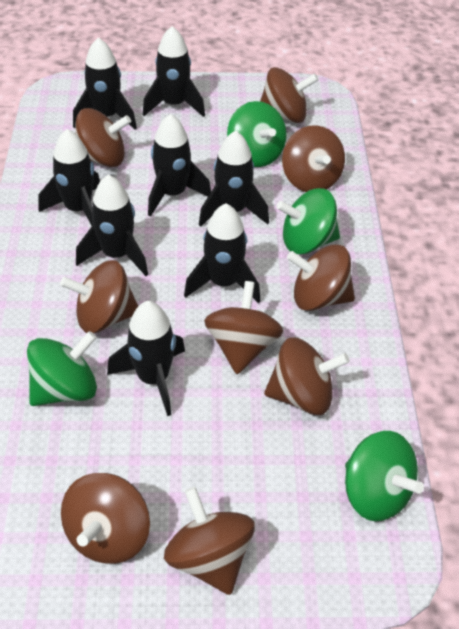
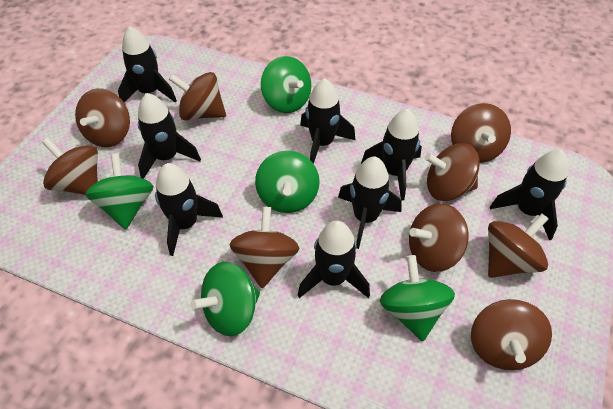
green spinning top: [27,331,97,406] [227,101,286,167] [276,188,340,255] [345,431,424,521] = 4 -> [85,154,153,229] [190,262,260,336] [255,151,320,213] [261,56,311,113] [380,255,455,341] = 5

